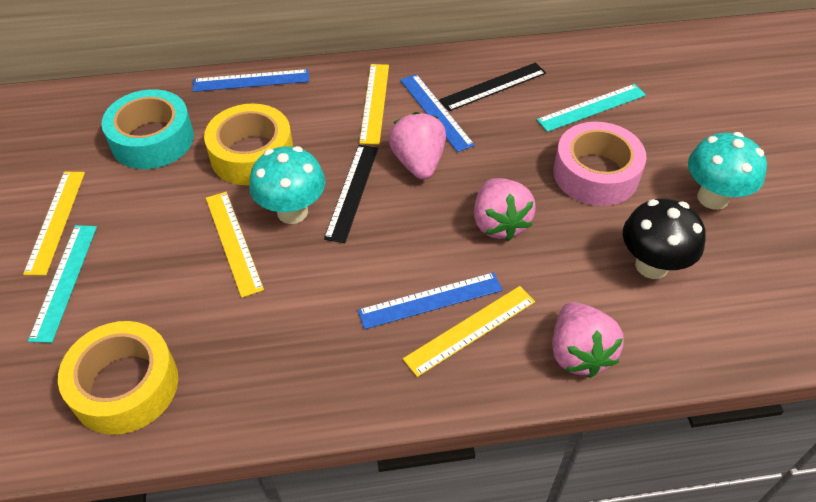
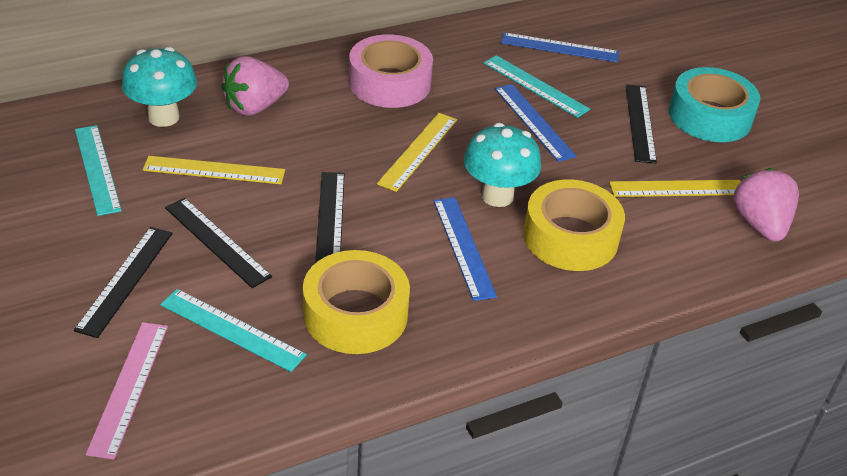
black mushroom: [623,199,706,279] = 1 -> none = 0
black ruler: [324,145,378,243] [439,63,546,111] = 2 -> [74,227,173,338] [165,198,272,288] [315,172,344,263] [626,84,657,163] = 4
pink ruler: none = 0 -> [86,322,168,459] = 1
pink strawberry: [388,112,446,180] [474,178,536,241] [552,302,624,378] = 3 -> [221,56,289,116] [733,168,799,242] = 2
turquoise ruler: [28,225,97,343] [537,84,646,132] = 2 -> [75,125,122,216] [160,289,307,372] [484,55,590,118] = 3
yellow ruler: [23,172,85,276] [206,192,264,298] [359,64,389,145] [403,286,535,377] = 4 -> [143,156,285,184] [377,113,457,192] [609,180,741,197] = 3

